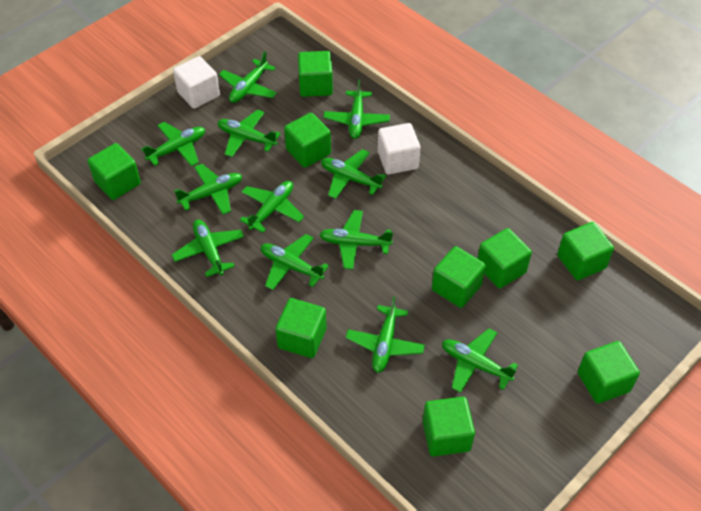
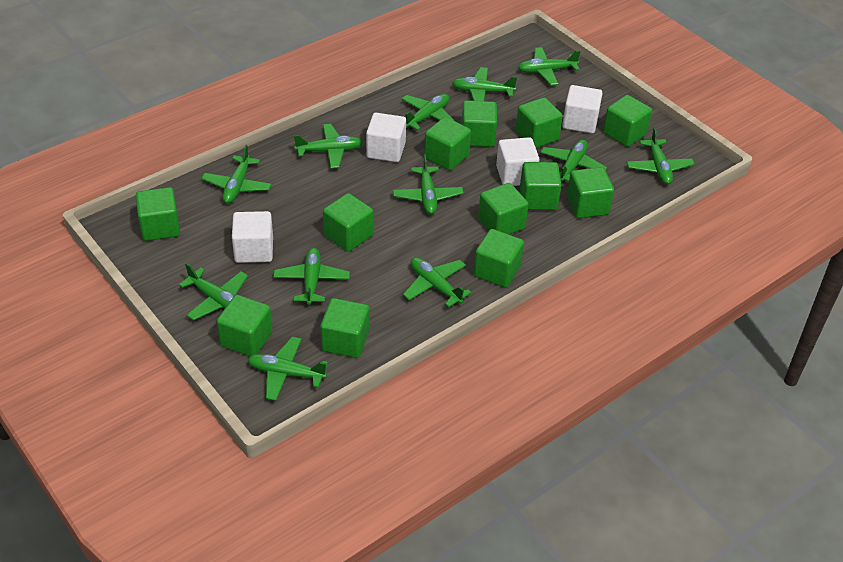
green cube: [88,143,141,200] [275,298,326,358] [284,113,331,168] [298,51,333,97] [423,397,475,456] [432,246,486,308] [477,228,532,288] [557,222,614,280] [578,341,640,404] = 9 -> [136,187,180,241] [217,295,272,356] [320,298,369,358] [323,193,373,252] [424,117,471,170] [461,100,497,147] [474,229,524,288] [478,183,529,234] [515,97,563,148] [520,162,561,210] [567,167,614,218] [603,95,652,147] = 12
white cube: [173,56,220,109] [378,123,421,175] = 2 -> [232,211,273,263] [366,113,406,162] [496,137,539,186] [562,85,603,134] = 4

